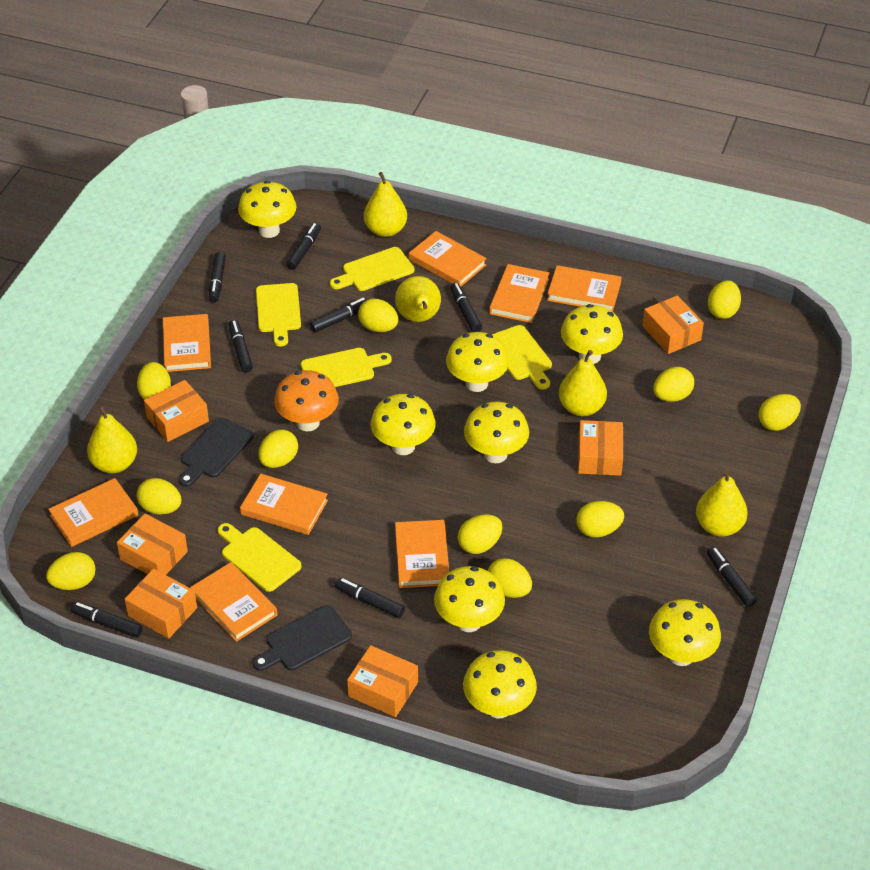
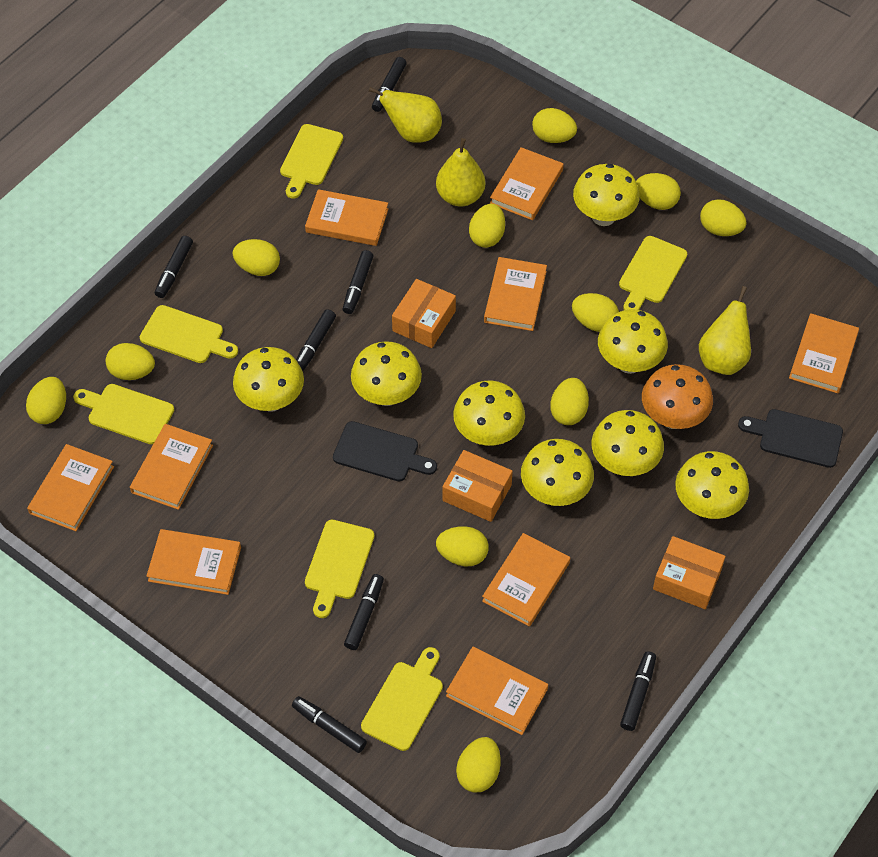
black marker: [71,602,143,638] [209,252,226,302] [229,320,253,373] [286,223,321,270] [310,298,368,333] [335,578,405,618] [450,283,482,332] [706,547,757,607] = 8 -> [155,236,193,298] [292,696,367,753] [296,309,336,371] [343,250,373,314] [344,574,384,650] [372,57,407,112] [620,651,656,731] = 7
orange book: [48,478,138,547] [163,314,211,372] [190,562,278,642] [240,474,328,535] [395,520,449,588] [409,231,487,287] [489,264,549,323] [547,265,621,312] = 8 -> [27,444,114,531] [130,424,213,510] [146,529,241,595] [305,189,388,246] [446,647,548,735] [482,533,570,627] [484,257,547,331] [490,147,564,220] [789,313,859,393] = 9
orange box: [117,514,188,575] [125,569,197,639] [144,380,209,442] [347,645,418,717] [578,420,623,476] [643,295,704,354] = 6 -> [392,279,456,348] [442,450,513,522] [653,536,725,609] = 3
yellow cutting board: [218,523,302,592] [256,283,301,346] [301,348,392,387] [330,247,414,291] [492,325,552,390] = 5 -> [73,384,174,444] [140,305,238,363] [280,124,343,199] [305,520,374,618] [361,647,443,751] [619,236,687,310] = 6
yellow pear: [87,405,137,473] [364,172,407,237] [395,276,441,322] [559,350,607,416] [696,470,748,536] = 5 -> [369,87,442,143] [436,138,485,206] [699,286,751,375] = 3

